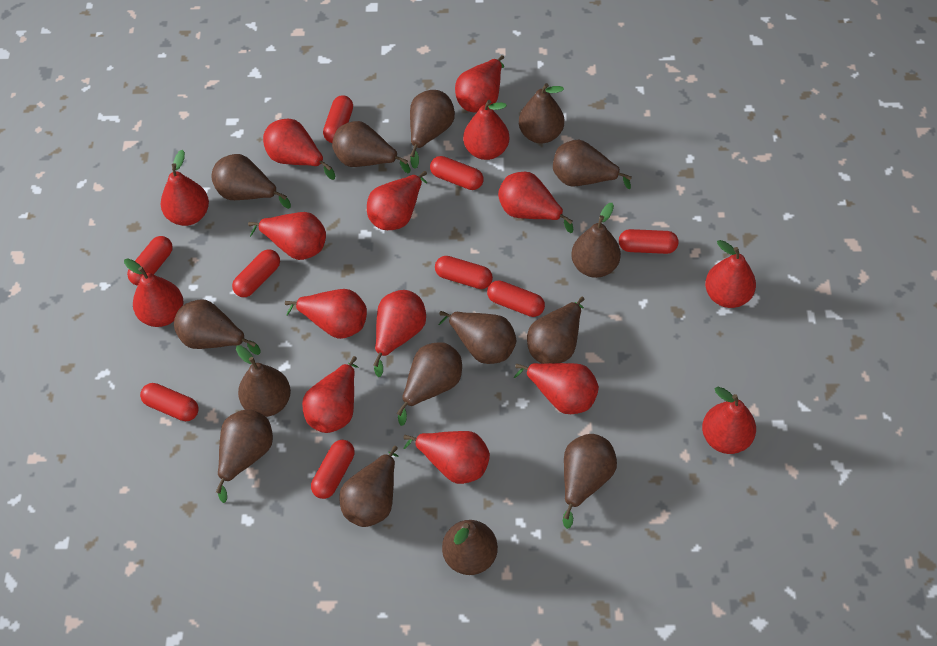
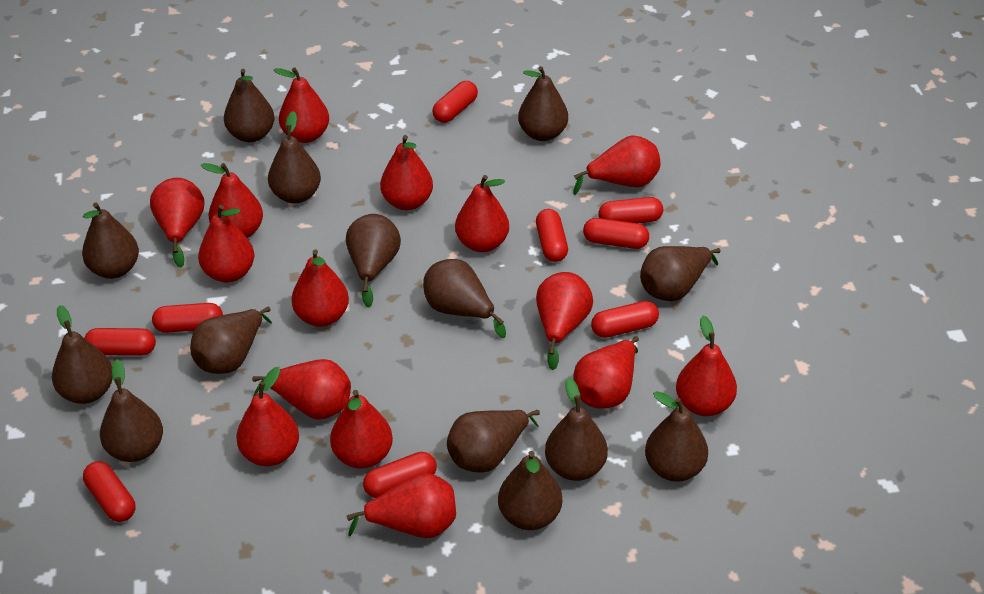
brown pear: [174,300,260,355] [211,154,291,209] [216,409,273,503] [236,345,291,417] [332,121,410,173] [339,446,399,527] [397,342,462,426] [410,90,455,169] [439,311,516,364] [442,520,498,575] [519,83,564,143] [527,297,584,364] [553,140,632,189] [563,434,617,529] [571,203,621,278] = 15 -> [52,305,113,404] [82,203,139,279] [100,359,163,462] [190,307,272,374] [224,69,274,142] [268,111,321,203] [346,214,401,308] [423,259,506,338] [447,410,540,473] [498,451,562,530] [518,66,568,141] [545,378,608,481] [640,246,721,301] [645,391,708,482] = 14

